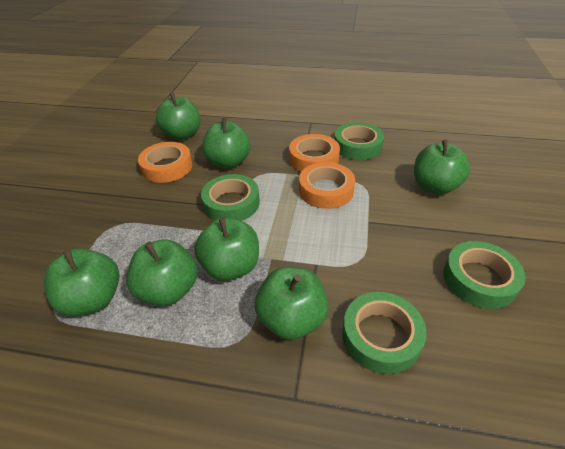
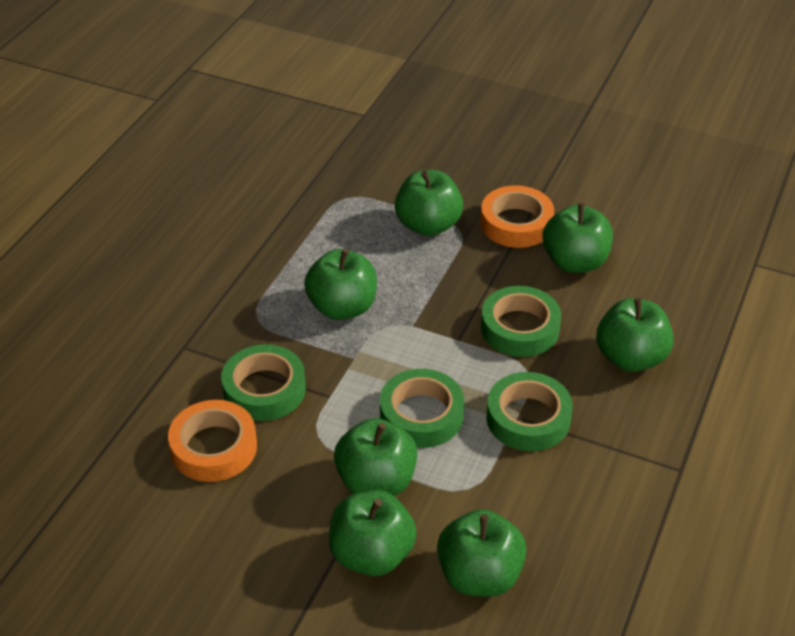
orange tape: [138,142,193,183] [289,134,340,172] [299,162,355,209] = 3 -> [168,400,257,482] [480,186,554,248] = 2

